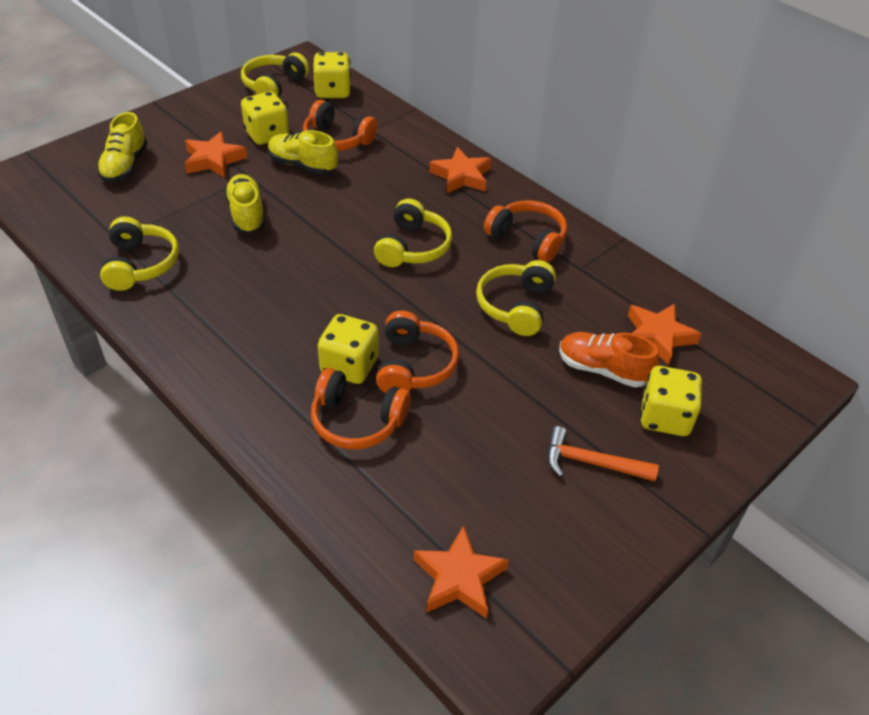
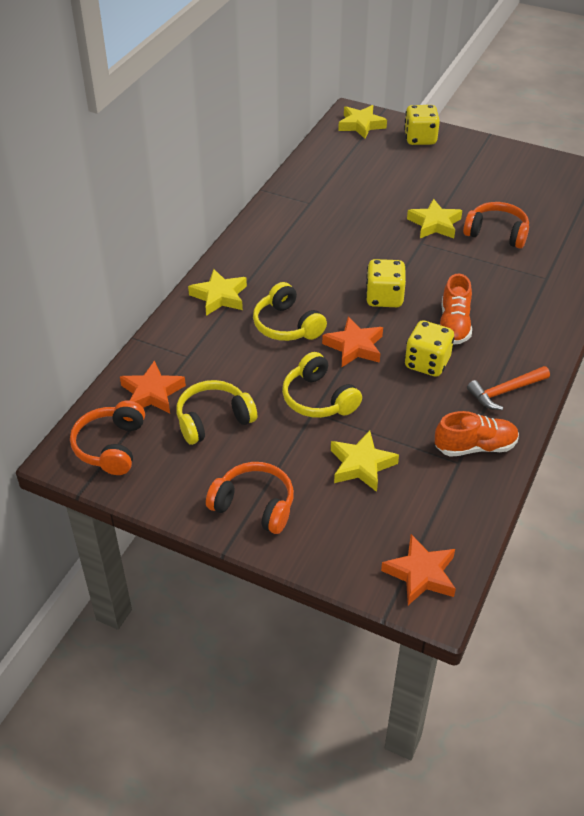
orange headphones: [303,100,378,151] [311,368,411,449] [376,311,459,393] [484,200,567,263] = 4 -> [70,401,145,475] [206,462,294,534] [463,202,529,248] = 3
orange shoe: [559,332,659,387] = 1 -> [435,411,519,457] [439,274,472,345] = 2
orange star: [185,131,247,178] [414,525,509,619] [429,147,491,193] [628,304,701,366] = 4 -> [120,360,186,413] [322,317,383,367] [381,534,456,605] = 3
yellow dice: [241,92,289,145] [313,52,351,98] [318,314,379,384] [640,366,702,436] = 4 -> [366,259,406,307] [404,105,440,145] [405,320,454,377] = 3
yellow headphones: [100,217,179,291] [241,52,309,97] [374,198,452,267] [476,260,556,336] = 4 -> [176,380,257,445] [253,282,327,341] [282,352,362,418] = 3
yellow shoe: [97,112,148,182] [224,174,265,233] [268,130,338,175] = 3 -> none = 0
yellow star: none = 0 -> [188,269,247,316] [331,431,399,492] [338,105,387,139] [407,199,462,239] = 4

